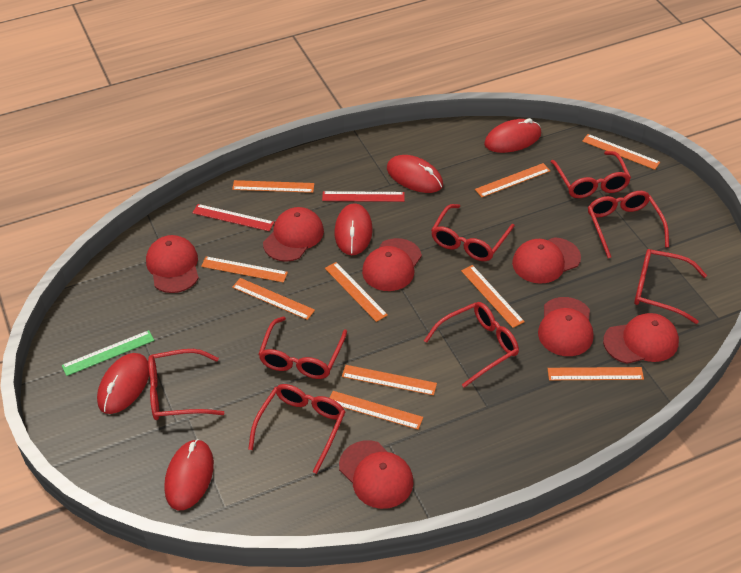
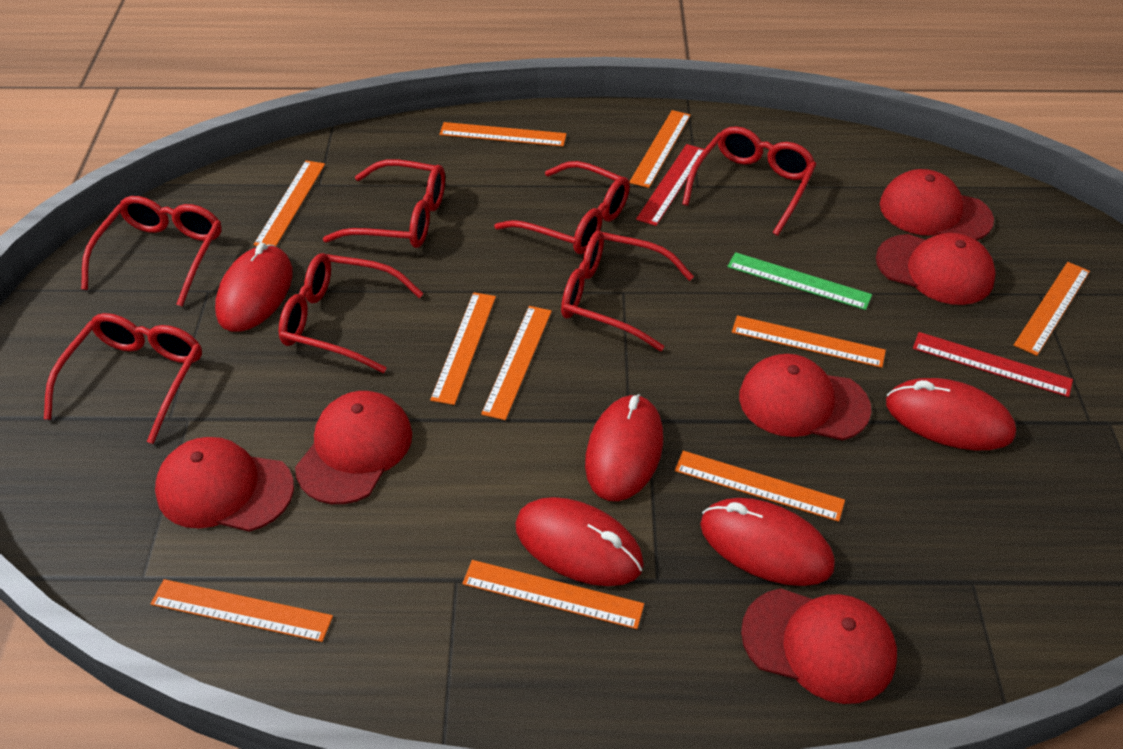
red cap: [146,235,199,293] [263,207,324,262] [339,440,414,509] [362,238,422,291] [512,237,581,284] [538,297,593,356] [603,313,679,364] = 7 -> [155,437,294,532] [295,391,412,504] [739,354,871,440] [741,588,897,704] [876,233,996,305] [880,169,994,240] = 6
red glasses: [148,349,224,420] [248,384,346,474] [258,317,347,379] [424,302,519,388] [431,204,515,261] [550,151,631,198] [588,191,669,258] [634,249,707,324] = 8 -> [44,313,202,444] [81,196,222,307] [279,253,424,373] [323,159,445,248] [494,161,630,254] [561,231,694,351] [682,126,817,236] = 7

